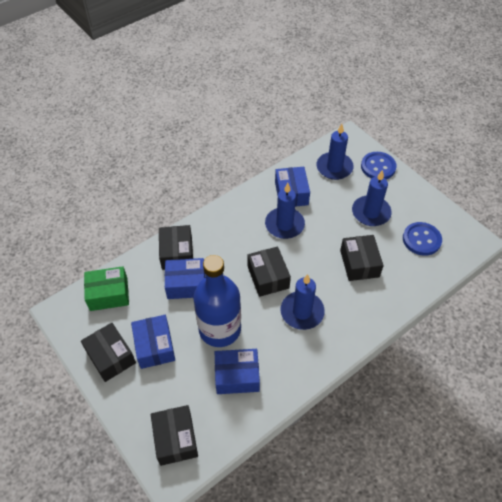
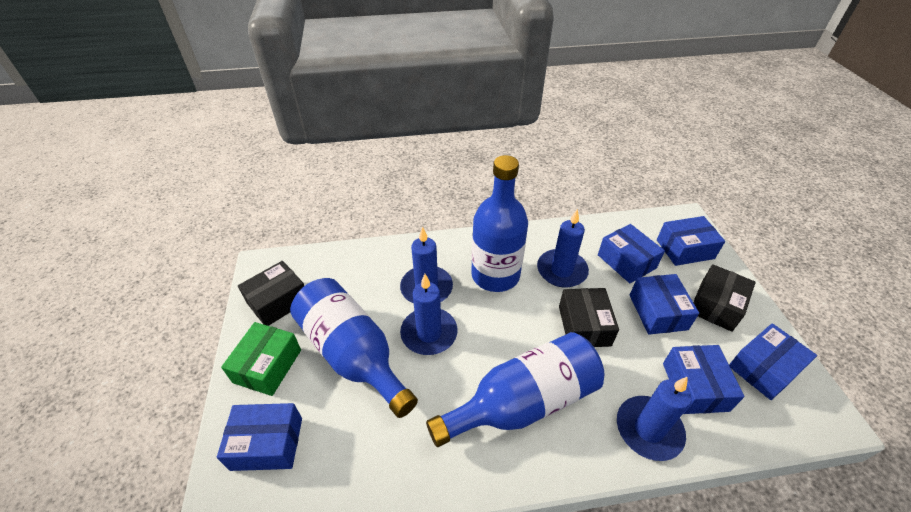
black box: [81,323,136,382] [151,405,198,466] [159,225,193,270] [247,247,291,297] [340,235,384,281] = 5 -> [238,261,304,326] [559,288,619,347] [693,264,756,332] = 3
blue bottle: [193,255,241,347] = 1 -> [290,278,418,418] [426,332,604,447] [471,155,528,292] = 3
blue box: [131,315,175,369] [165,258,206,299] [215,349,260,394] [275,167,310,207] = 4 -> [217,403,302,471] [598,224,665,283] [630,274,699,335] [657,216,725,266] [663,345,745,414] [729,323,817,400] = 6
blue button: [361,152,397,179] [403,222,442,256] = 2 -> none = 0

